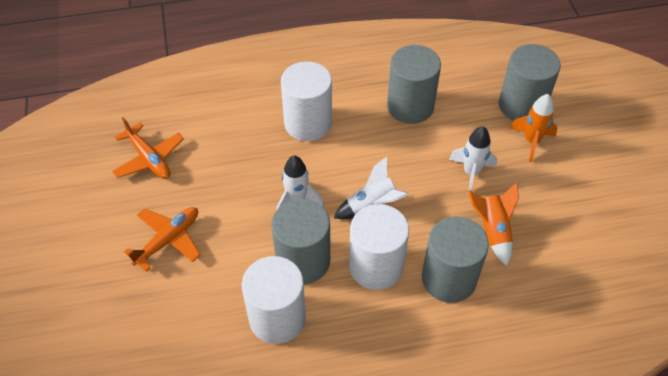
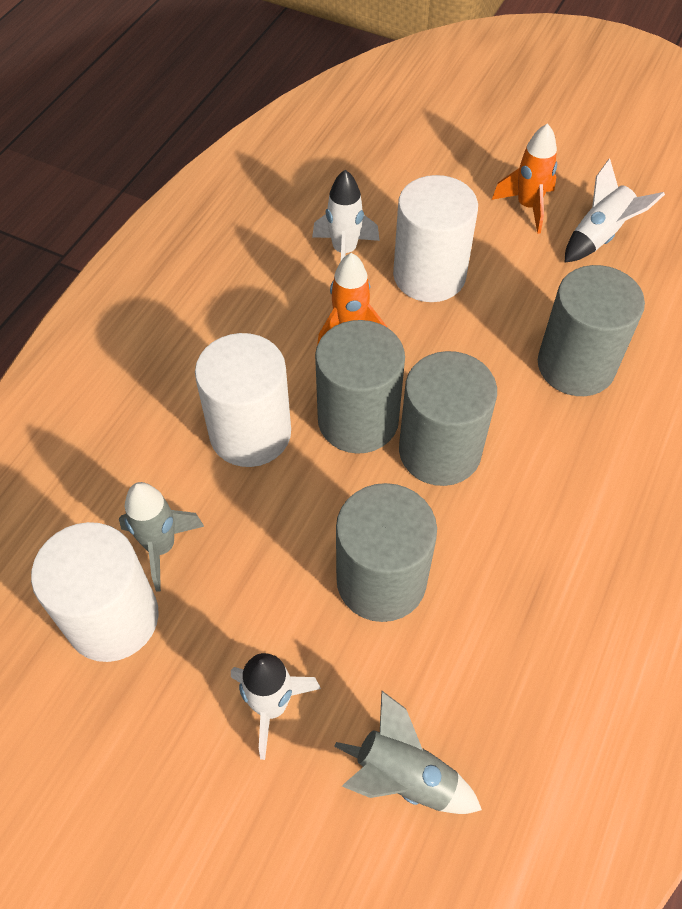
grey rocket: none = 0 -> [119,482,204,592] [334,691,482,814] = 2
orange plane: [112,117,184,179] [124,207,200,272] = 2 -> none = 0

